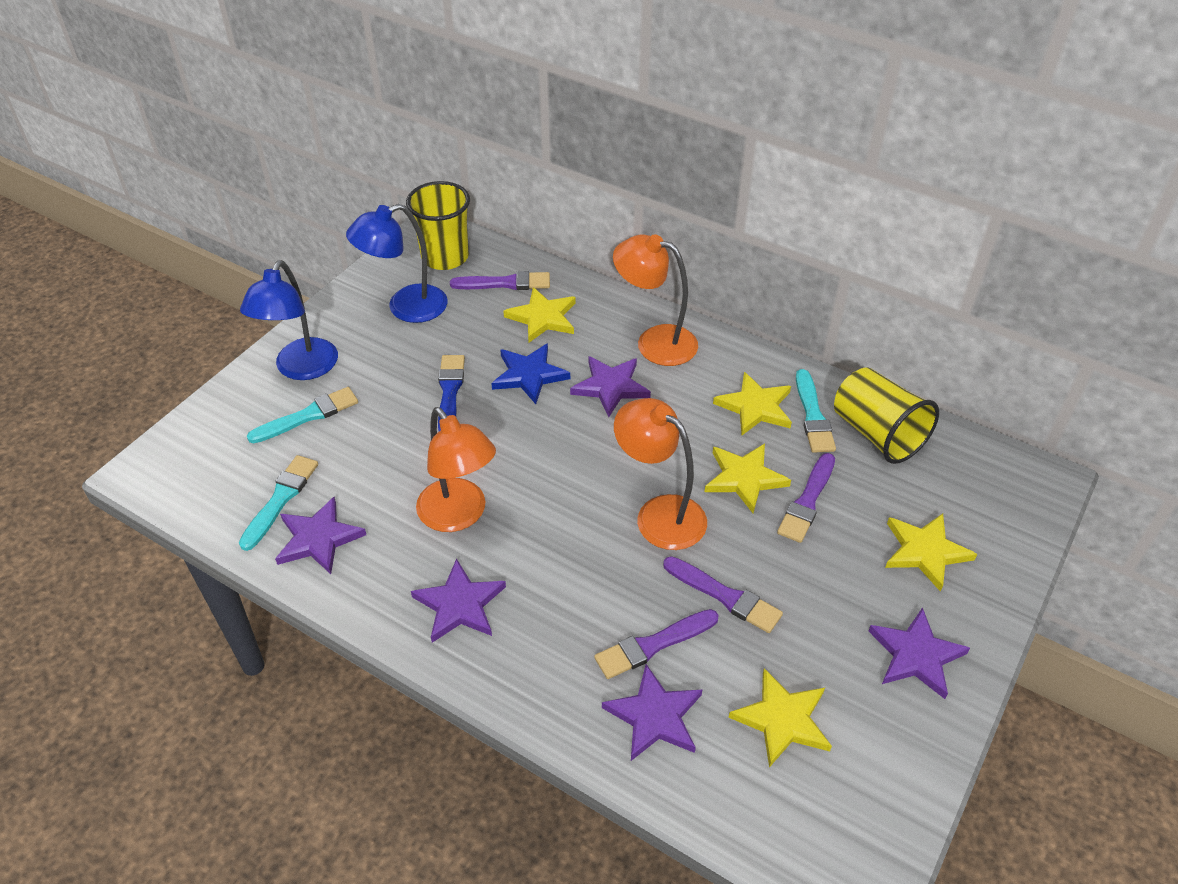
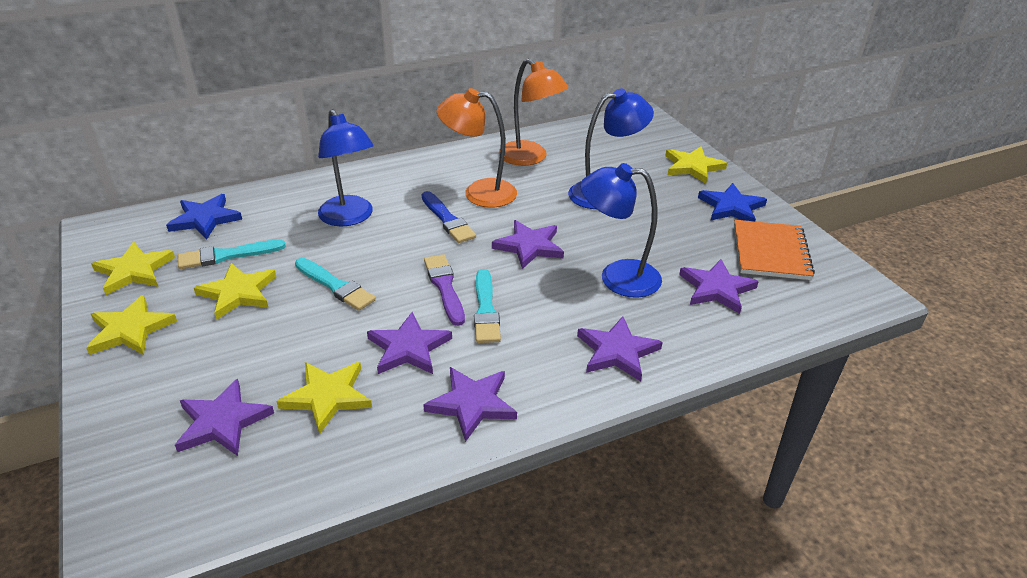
blue lamp: [240,260,338,380] [346,204,448,323] = 2 -> [318,109,374,226] [568,89,654,209] [580,163,662,298] = 3
blue star: [491,343,570,404] = 1 -> [166,194,242,239] [698,183,767,221] = 2
orange lamp: [416,407,496,532] [613,234,698,366] [614,398,707,550] = 3 -> [436,88,517,208] [499,58,568,166] = 2
orange notebook: none = 0 -> [734,220,815,280] = 1
purple brush: [450,271,550,290] [594,609,719,679] [663,556,783,633] [777,453,835,543] = 4 -> [424,254,465,326] = 1
purple star: [275,497,366,574] [411,558,506,643] [570,356,651,417] [602,664,702,761] [869,607,970,699] = 5 -> [175,379,274,456] [367,312,452,374] [423,367,517,442] [492,220,564,269] [577,316,663,381] [679,259,759,314] = 6
yellow cup: [406,181,470,270] [834,367,939,464] = 2 -> none = 0

